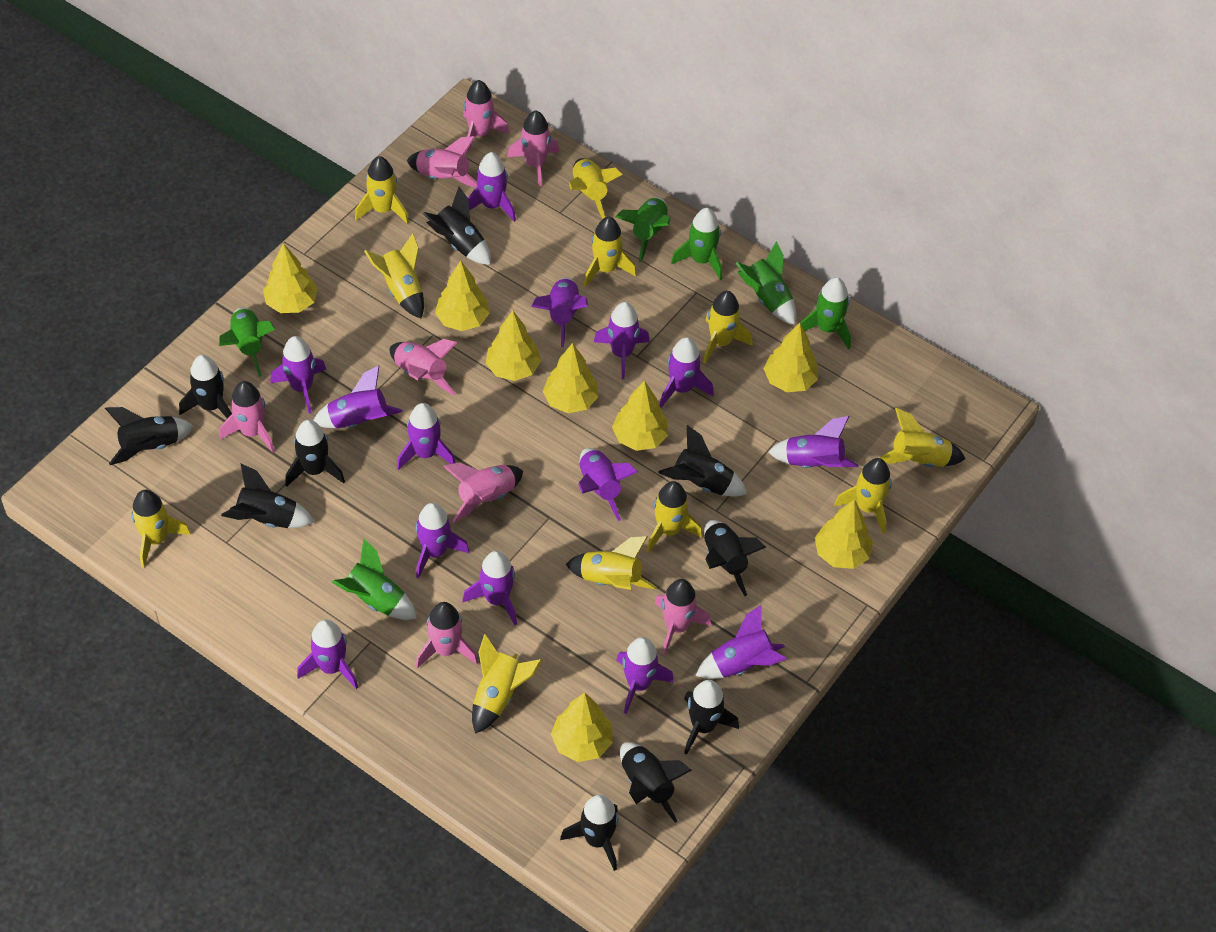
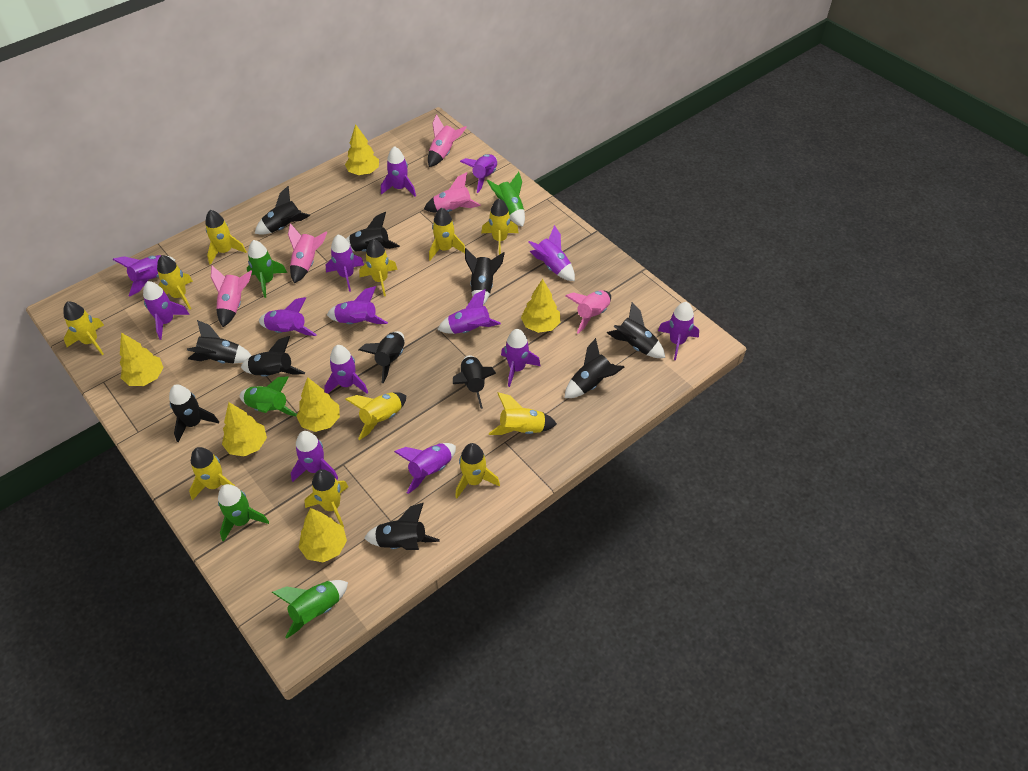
black rocket: [105,407,193,465] [179,355,232,419] [221,463,314,528] [285,420,345,487] [422,186,491,265] [560,795,619,871] [620,742,692,823] [658,425,747,497] [684,680,739,754] [704,520,766,596] = 10 -> [169,384,219,443] [187,320,252,364] [241,336,305,377] [255,186,310,235] [346,212,400,252] [359,331,404,383] [364,503,440,550] [453,355,496,409] [465,248,505,305] [565,338,624,398] [607,302,665,358] = 11
green rocket: [219,307,275,377] [332,539,417,620] [615,197,671,262] [671,208,722,280] [735,241,796,325] [800,277,851,349] = 6 -> [218,484,269,542] [240,376,297,417] [247,240,287,298] [272,580,348,638] [487,172,525,227] = 5
pink rocket: [219,381,275,453] [390,339,457,395] [406,136,477,187] [416,602,478,668] [443,463,523,523] [463,80,510,154] [507,110,559,187] [655,579,711,655] = 8 -> [211,266,252,327] [288,223,327,283] [424,172,481,213] [428,114,467,167] [566,290,611,334] = 5
yellow tree: [263,243,318,313] [435,260,490,331] [486,311,541,381] [543,343,598,413] [551,692,613,762] [612,380,668,451] [764,323,818,392] [815,499,873,569] = 8 -> [120,333,164,386] [222,402,267,456] [296,377,340,432] [298,508,347,562] [345,124,379,175] [521,279,560,333] = 6

